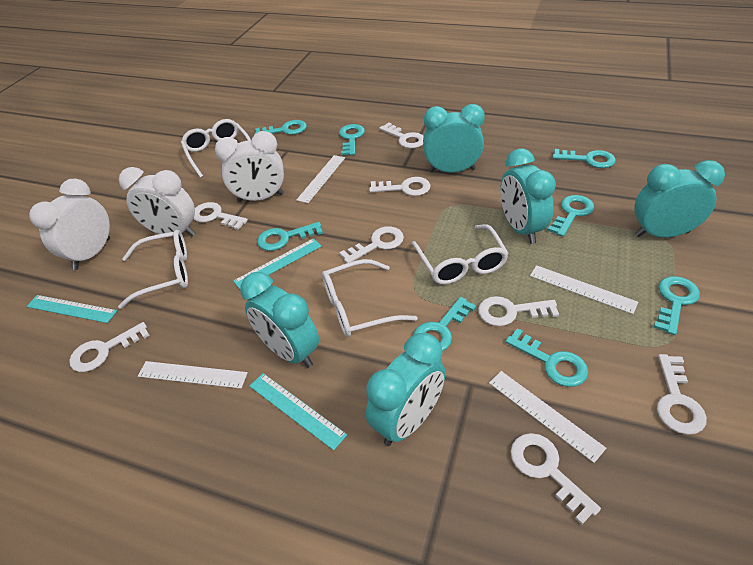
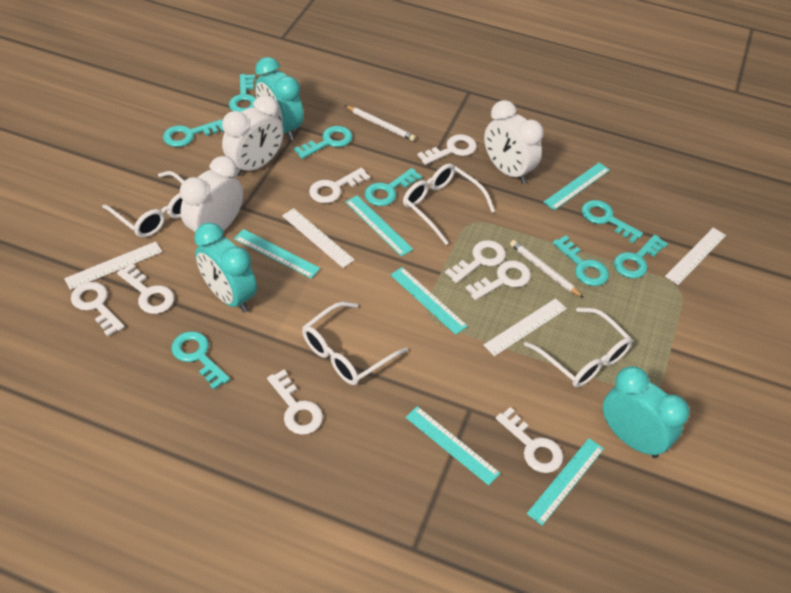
turquoise clock: [240,272,319,368] [366,333,446,446] [423,104,485,173] [500,149,556,244] [634,160,725,238] = 5 -> [194,223,257,313] [255,57,304,141] [603,366,690,458] = 3
turquoise ruler: [26,295,117,323] [233,238,322,290] [250,373,347,450] = 3 -> [234,229,320,279] [345,196,413,257] [390,267,468,335] [405,406,500,486] [527,438,604,526] [543,163,610,210] = 6
white pencil: none = 0 -> [345,105,416,141] [510,240,584,298] = 2

